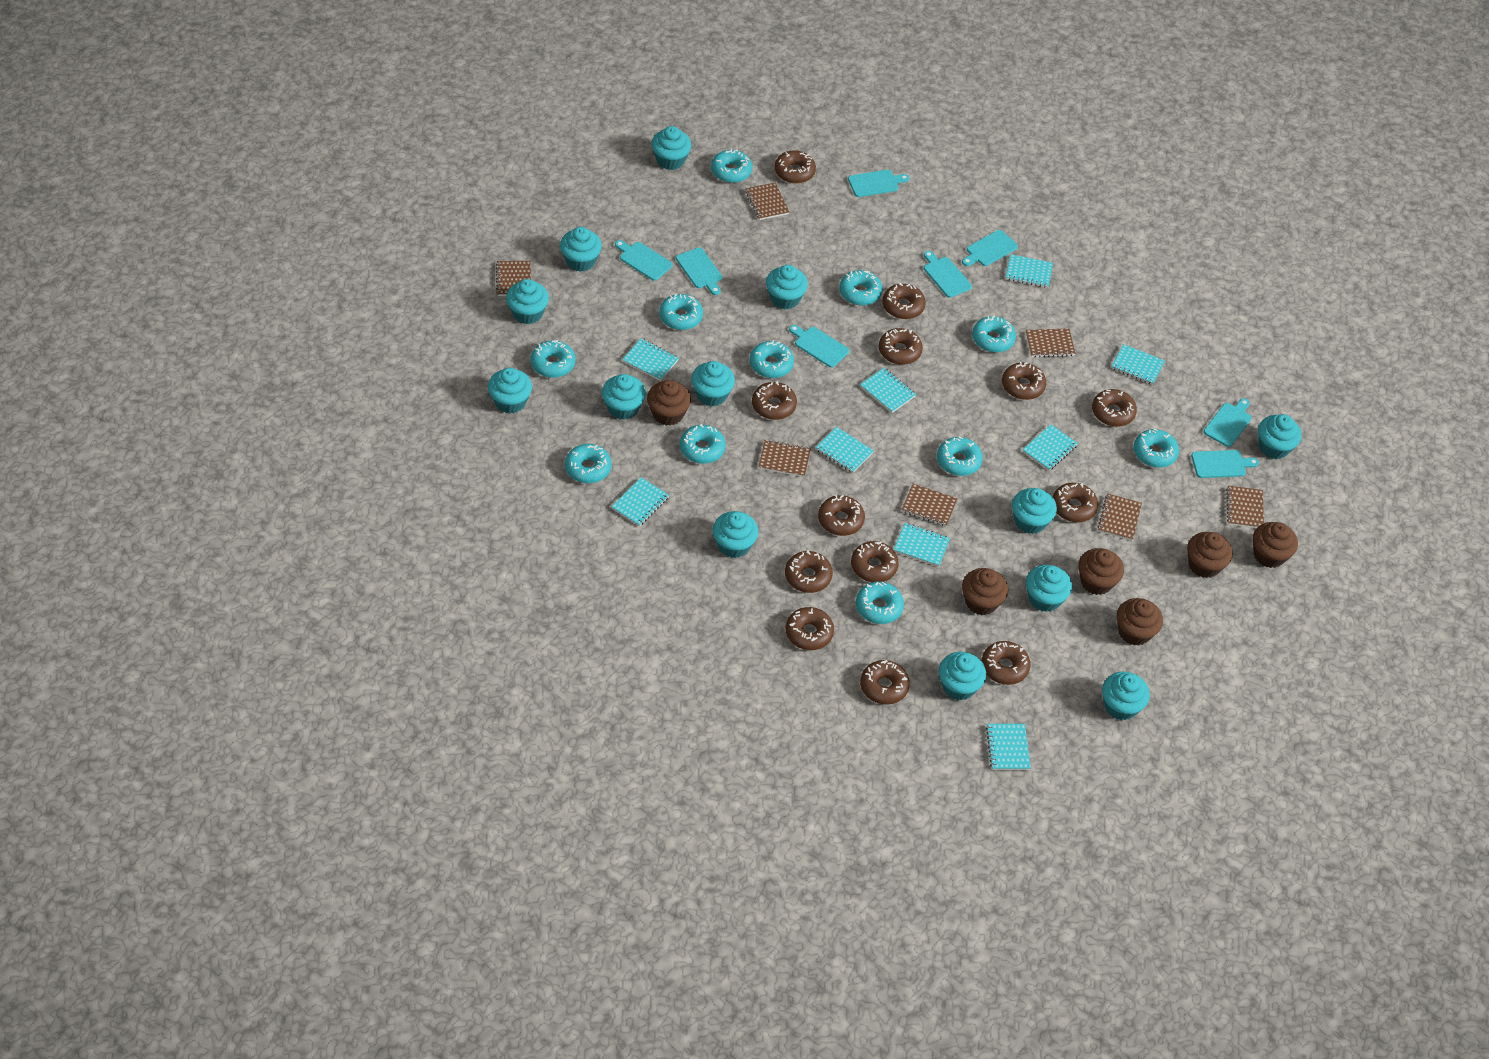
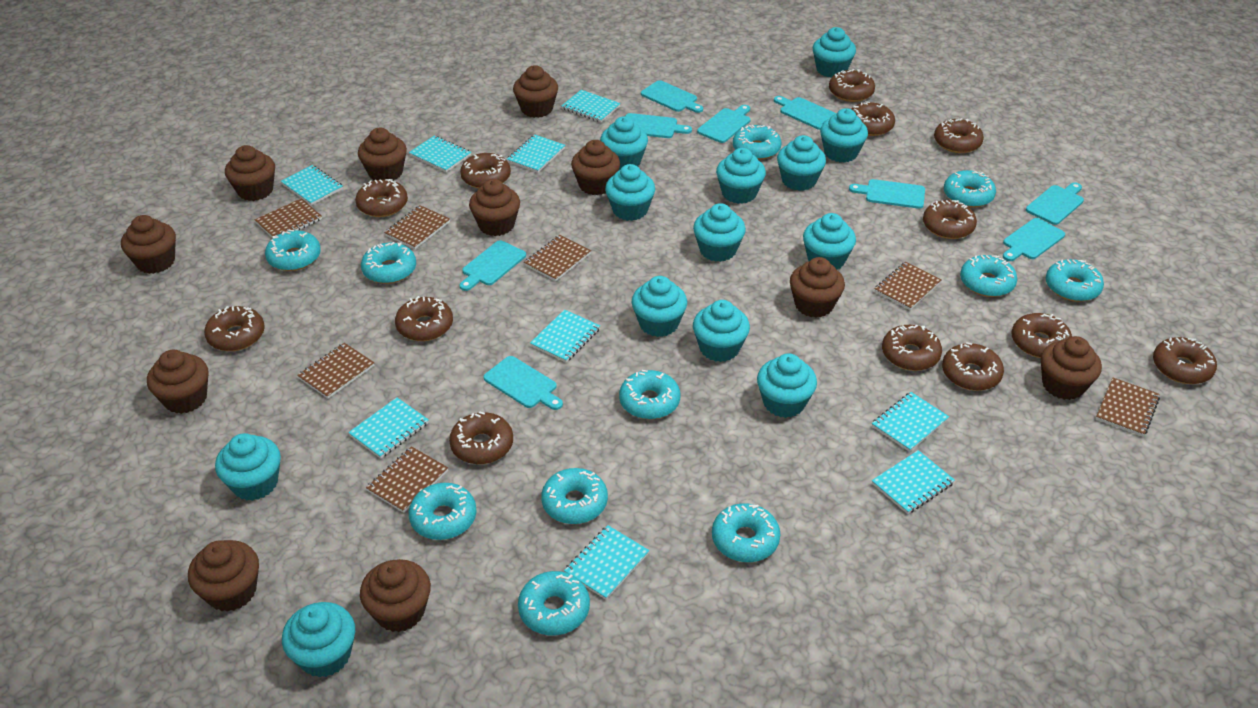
brown cupcake: [647,380,691,426] [962,568,1008,615] [1078,548,1124,595] [1117,598,1163,646] [1187,532,1233,578] [1253,522,1298,568] = 6 -> [121,215,176,274] [147,350,209,414] [188,540,259,612] [225,145,275,201] [358,128,407,181] [360,559,431,632] [469,179,520,236] [513,65,558,118] [571,140,620,195] [790,257,845,318] [1041,336,1102,400] = 11
turquoise cutting board: [615,240,673,281] [676,248,722,295] [789,325,849,368] [848,170,909,197] [924,251,972,298] [962,230,1018,266] [1191,450,1259,478] [1204,398,1252,447] = 8 -> [459,240,526,291] [484,356,563,410] [626,113,692,138] [641,80,703,113] [697,105,751,143] [774,96,836,130] [849,179,925,209] [1003,218,1065,261] [1026,182,1084,225] = 9

